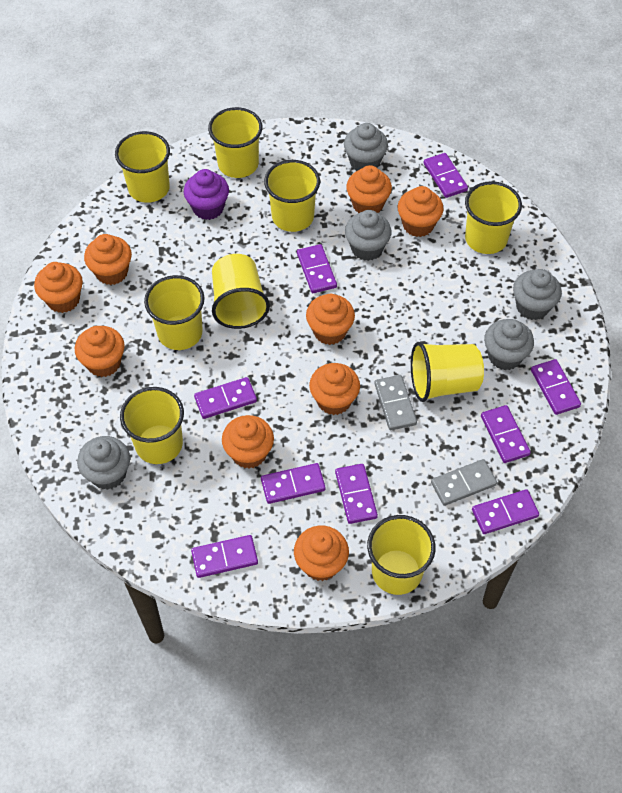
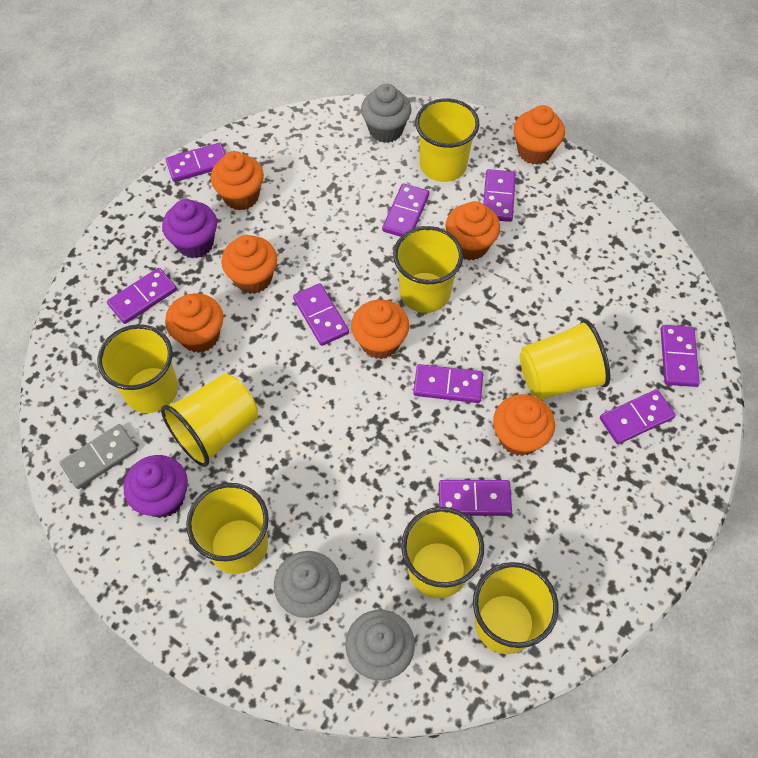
grey cupcake: [77,436,130,490] [344,123,388,171] [345,210,391,261] [484,319,534,370] [513,269,562,320] = 5 -> [274,551,341,618] [345,610,415,681] [361,84,412,143] = 3
grey domino: [374,375,417,430] [431,459,497,506] = 2 -> [60,424,138,489] = 1
orange cupcake: [34,262,83,313] [75,326,124,377] [84,234,132,285] [222,415,274,468] [294,525,349,581] [306,294,355,345] [309,363,360,415] [346,165,392,214] [397,186,444,237] = 9 -> [165,293,223,353] [211,151,264,211] [221,235,277,294] [351,299,409,359] [445,201,500,260] [493,394,555,456] [514,105,565,164] = 7
purple cupcake: [184,169,229,220] = 1 -> [124,455,188,518] [162,199,217,258] = 2
yellow cup: [115,131,170,203] [120,387,184,464] [144,275,204,350] [208,107,263,178] [212,254,270,329] [264,160,320,232] [367,515,436,595] [411,342,484,402] [465,181,522,254] = 9 -> [97,324,178,413] [161,374,258,467] [186,483,269,574] [393,226,463,313] [401,507,484,598] [415,98,479,182] [473,562,559,654] [520,319,610,400] = 8

